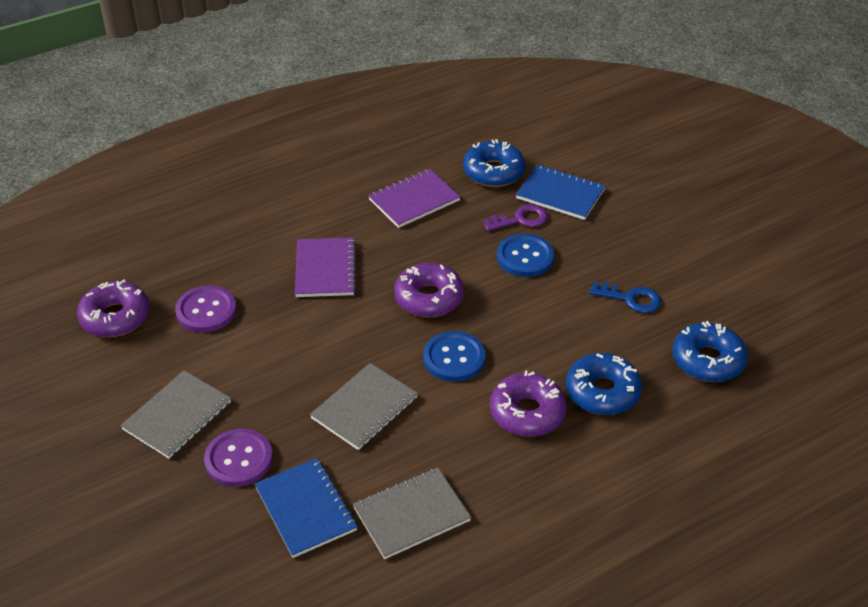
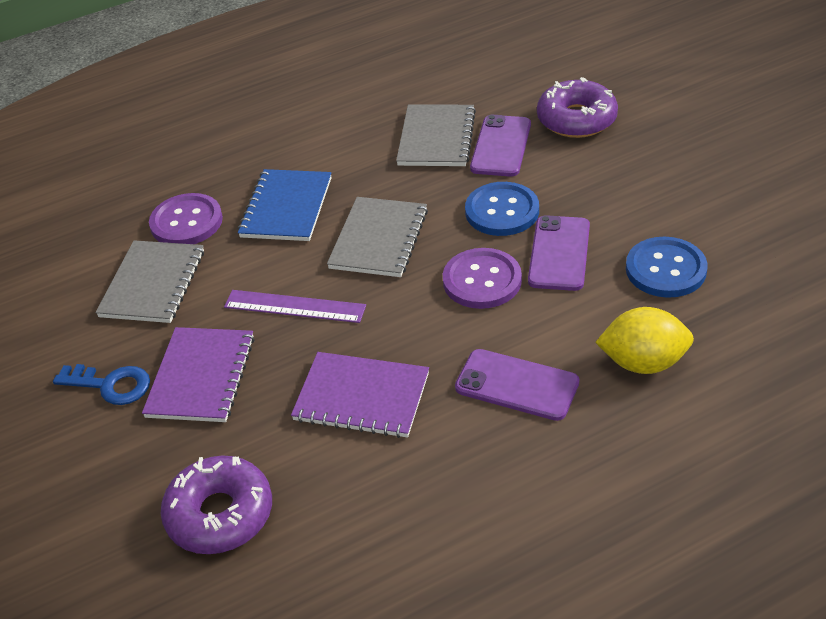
blue donut: [463,139,526,187] [566,353,642,415] [673,321,748,382] = 3 -> none = 0
blue notebook: [254,458,358,558] [516,165,606,220] = 2 -> [238,169,332,241] = 1
purple donut: [77,280,150,337] [394,263,464,317] [490,370,567,437] = 3 -> [160,456,272,554] [537,77,618,138] = 2
purple key: [483,204,548,231] = 1 -> none = 0
purple phone: none = 0 -> [455,349,579,421] [470,115,531,177] [528,215,590,291] = 3
purple ruler: none = 0 -> [224,290,366,323] = 1
yellow lemon: none = 0 -> [595,307,694,374] = 1

